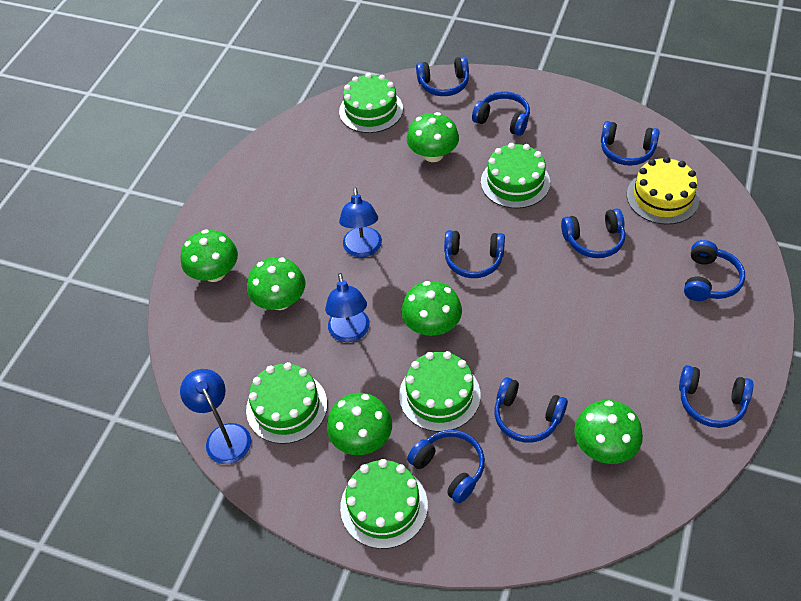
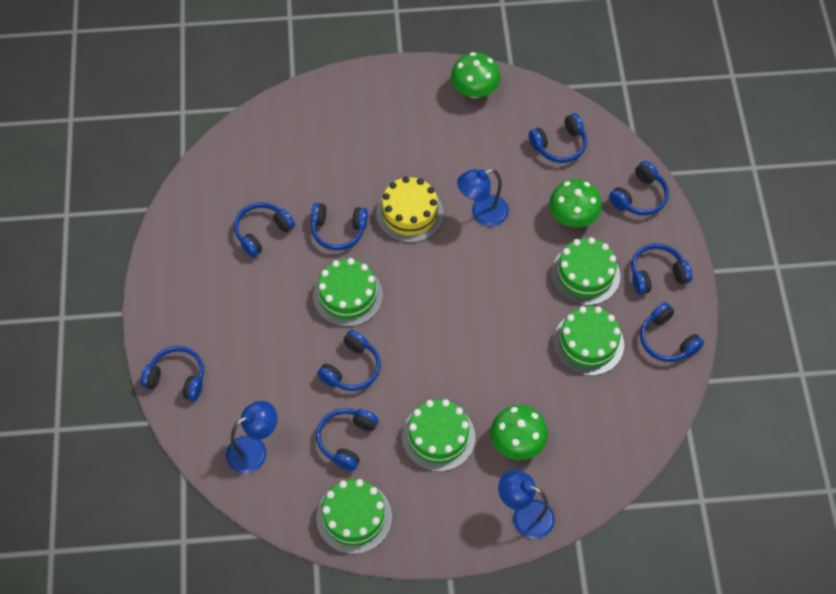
green mushroom: [181,229,238,282] [247,257,305,310] [327,393,392,455] [401,281,462,336] [407,112,459,162] [574,400,643,464] = 6 -> [451,52,501,98] [490,405,548,460] [549,179,602,227] = 3

